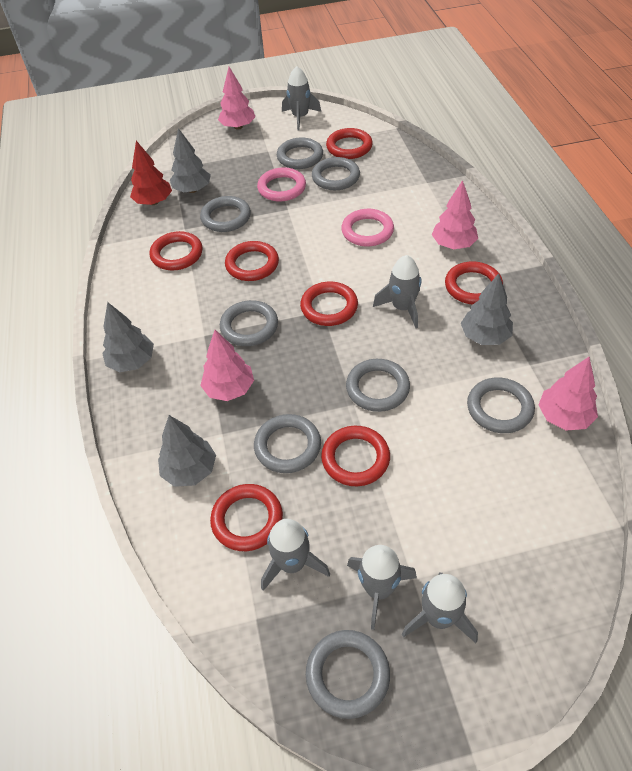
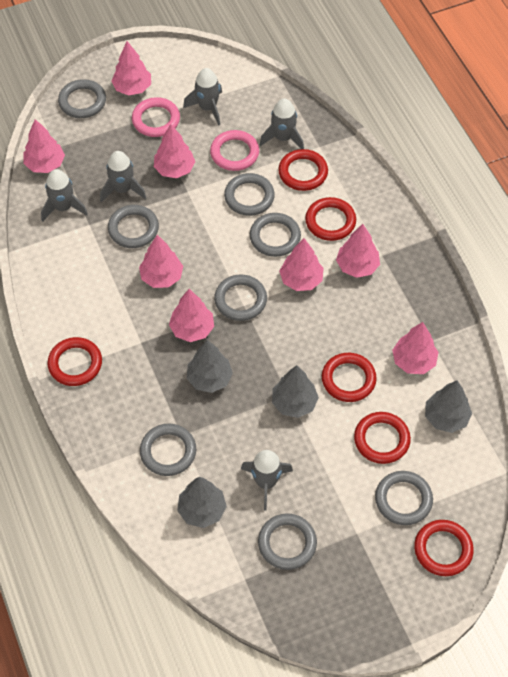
pink tree: [200,330,254,401] [218,67,255,130] [432,180,478,249] [539,357,598,431] = 4 -> [24,119,65,173] [111,41,151,96] [139,235,183,288] [154,124,195,178] [169,289,214,342] [279,238,324,291] [336,224,380,278] [392,322,439,374] = 8
red ring: [150,231,203,270] [210,484,283,551] [225,241,279,281] [300,281,358,326] [321,426,390,486] [326,128,373,159] [445,261,503,304] = 7 -> [47,337,102,386] [278,149,328,191] [305,197,356,241] [322,353,377,402] [354,412,411,464] [414,520,474,576] = 6
red tree: [130,141,172,205] = 1 -> none = 0

